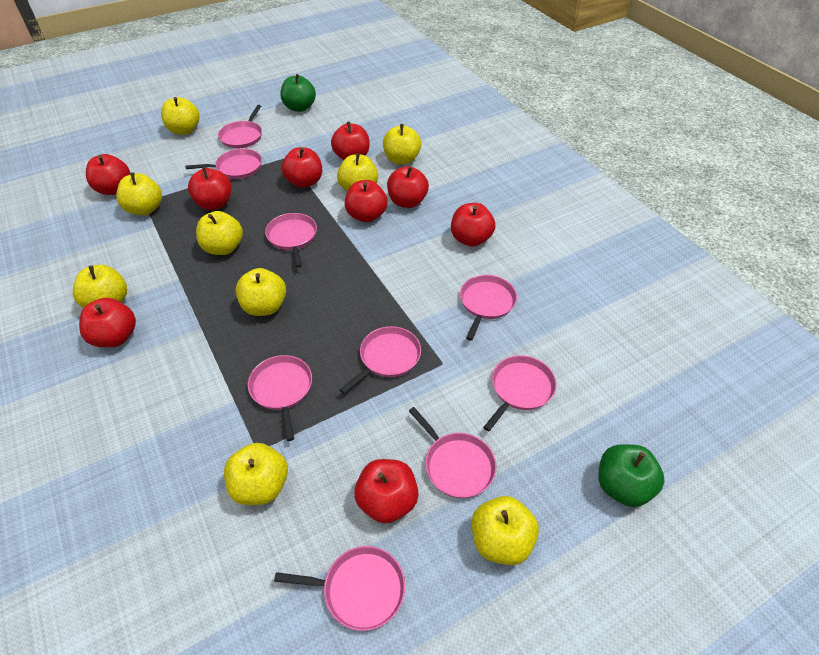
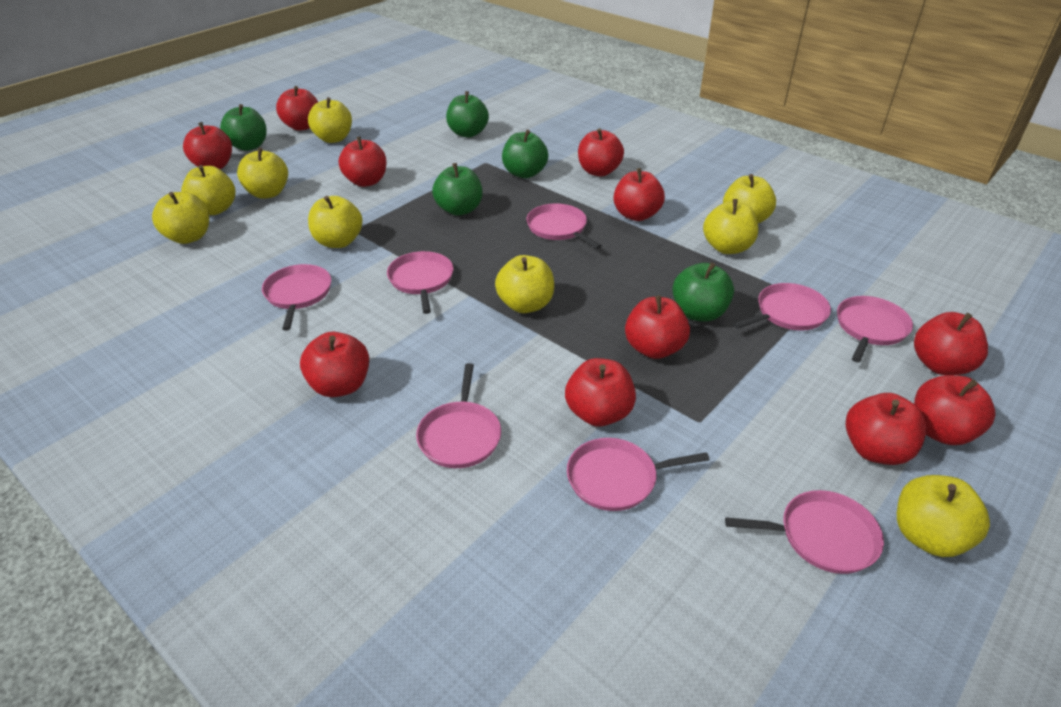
green apple: [280,74,316,112] [598,444,665,507] = 2 -> [220,104,267,151] [432,163,482,216] [446,91,489,138] [502,130,548,178] [672,262,734,322] = 5
pink pan: [185,149,262,179] [218,105,262,148] [248,355,312,441] [265,213,317,268] [274,546,405,631] [339,326,421,394] [409,407,496,498] [460,275,517,341] [483,355,557,431] = 9 -> [262,264,331,331] [387,251,454,314] [416,363,501,468] [527,204,602,249] [567,438,709,511] [725,490,884,574] [733,283,831,331] [837,296,913,362] = 8
red apple: [79,298,136,347] [86,154,130,195] [188,167,232,210] [282,147,322,188] [331,122,369,160] [345,180,388,222] [354,459,419,524] [387,166,429,208] [451,203,495,247] = 9 -> [183,122,232,169] [276,86,318,131] [300,332,369,397] [338,136,386,187] [565,358,636,427] [578,128,624,176] [614,168,665,221] [625,296,690,359] [846,393,927,465] [914,312,988,375] [914,375,995,445] = 11

